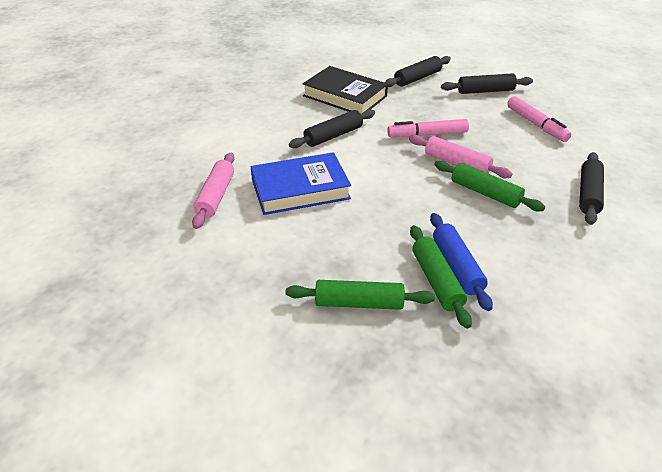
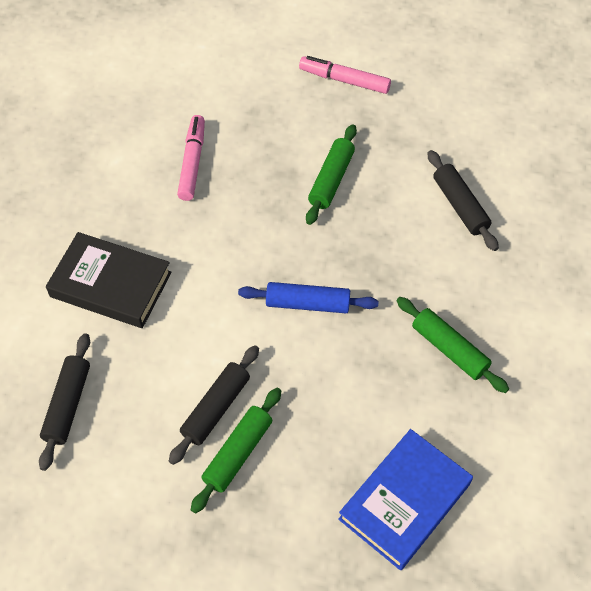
black rolling pin: [289,109,375,148] [385,56,451,87] [441,73,533,94] [579,152,604,225] = 4 -> [39,333,90,471] [169,345,259,465] [428,150,499,251] = 3
pink rolling pin: [192,153,235,229] [409,135,512,178] = 2 -> none = 0

